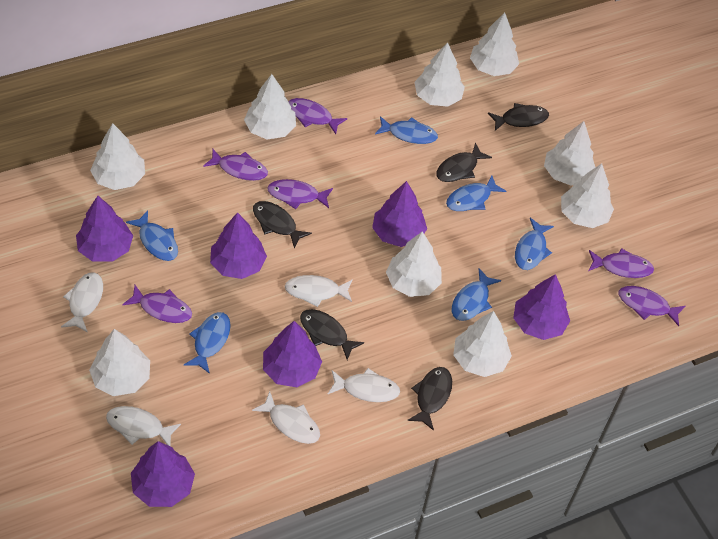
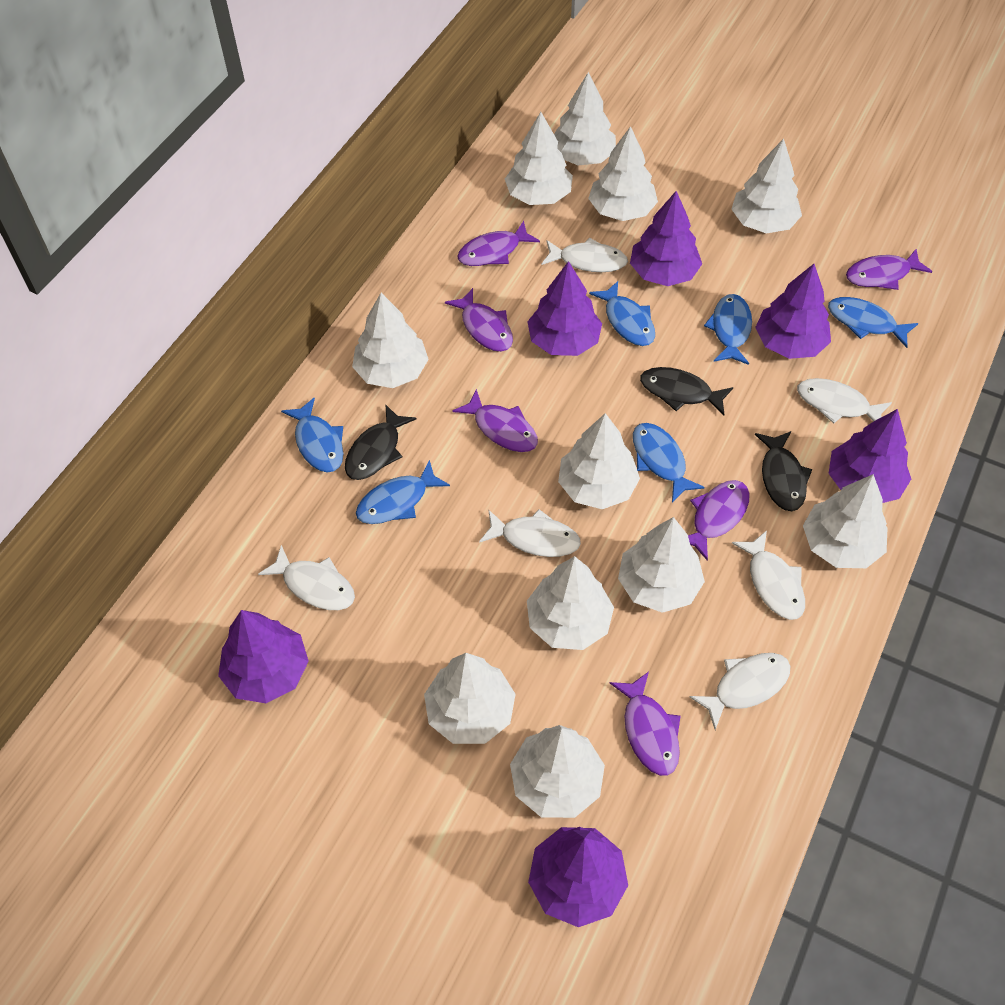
black fish: [253,201,312,248] [300,309,364,360] [407,367,452,431] [436,143,492,182] [488,103,549,131] = 5 -> [345,404,417,480] [640,367,734,415] [755,431,813,511] = 3
white fish: [61,272,103,333] [106,406,181,446] [252,391,320,444] [285,275,353,307] [328,368,400,402] = 5 -> [258,545,355,610] [479,509,581,557] [541,238,628,272] [690,653,790,730] [732,530,805,620] [797,378,892,423] = 6
white tree: [89,329,150,396] [90,123,145,190] [244,74,296,139] [386,231,442,297] [414,42,465,107] [453,311,512,377] [470,12,519,76] [544,121,595,186] [561,163,614,228] = 9 -> [352,293,429,388] [424,653,516,744] [505,112,573,205] [510,725,605,818] [527,556,614,650] [554,72,616,166] [558,413,640,509] [588,126,658,221] [618,517,705,613] [731,139,802,233] [803,474,888,568] = 11

